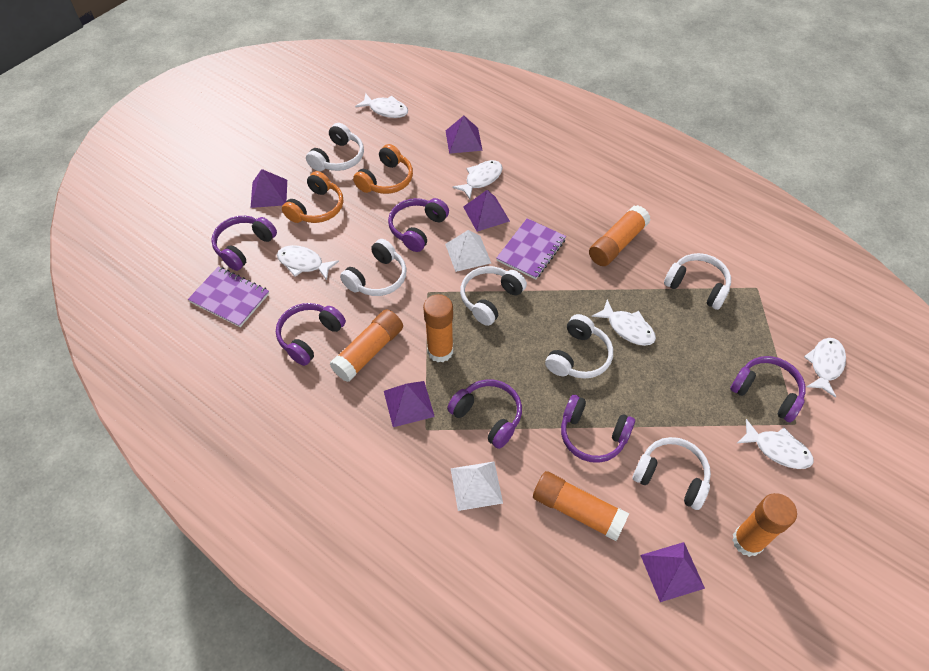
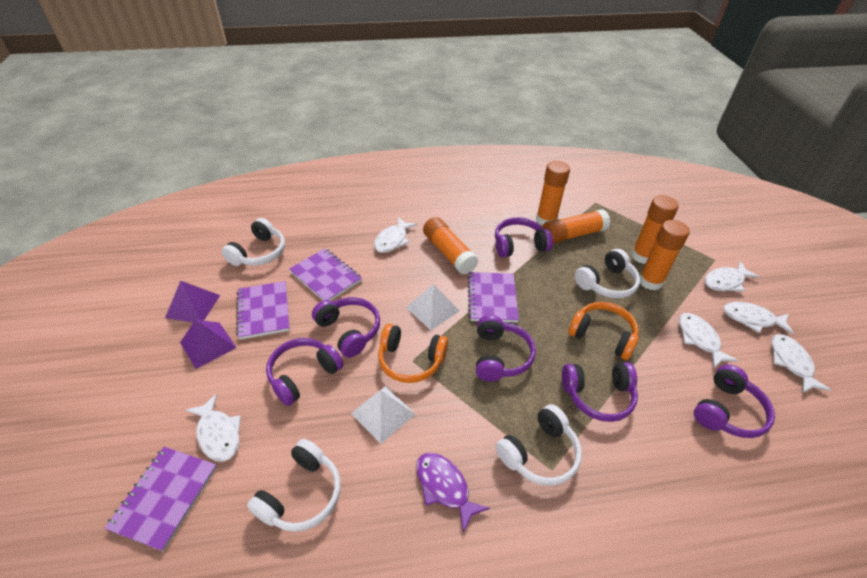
purple fish: none = 0 -> [416,453,490,533] = 1
purple notebook: [188,267,269,327] [496,218,566,279] = 2 -> [104,447,217,552] [236,281,290,339] [289,248,362,301] [468,272,519,323] = 4
purple pyramid: [251,169,287,208] [384,381,435,427] [446,116,483,154] [463,190,510,232] [640,542,705,602] = 5 -> [165,281,220,323] [180,320,237,369] = 2
white headphones: [306,123,364,171] [340,239,407,296] [460,266,527,326] [545,314,613,379] [633,437,711,510] [664,253,731,310] = 6 -> [222,218,285,266] [247,439,341,532] [496,404,582,486] [575,249,640,298] = 4

